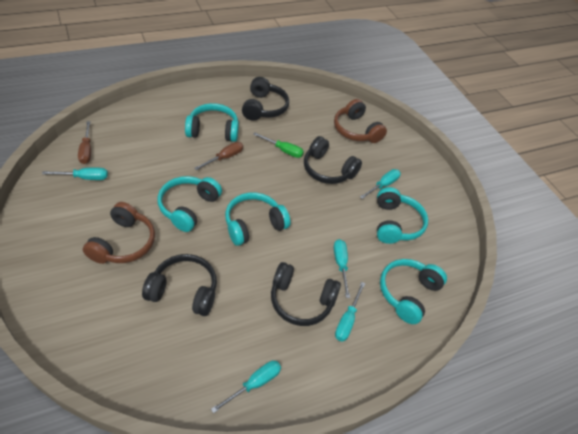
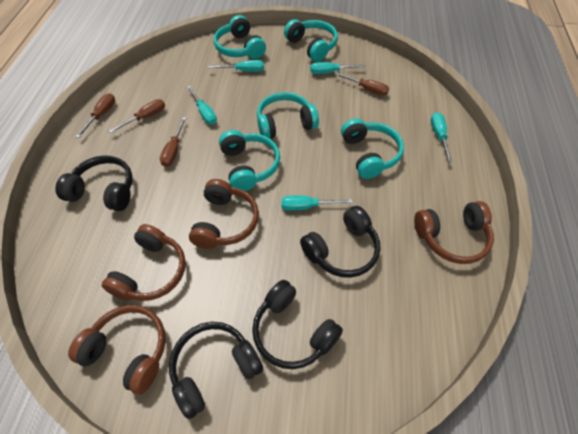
brown headphones: [83,202,155,264] [334,99,387,143] = 2 -> [68,305,166,395] [102,224,186,301] [189,179,259,249] [414,201,494,264] = 4
brown screwdriver: [78,121,91,164] [194,142,243,170] = 2 -> [76,94,115,138] [109,99,165,133] [160,117,186,167] [334,72,389,96] = 4
green screwdriver: [253,132,304,158] = 1 -> none = 0

